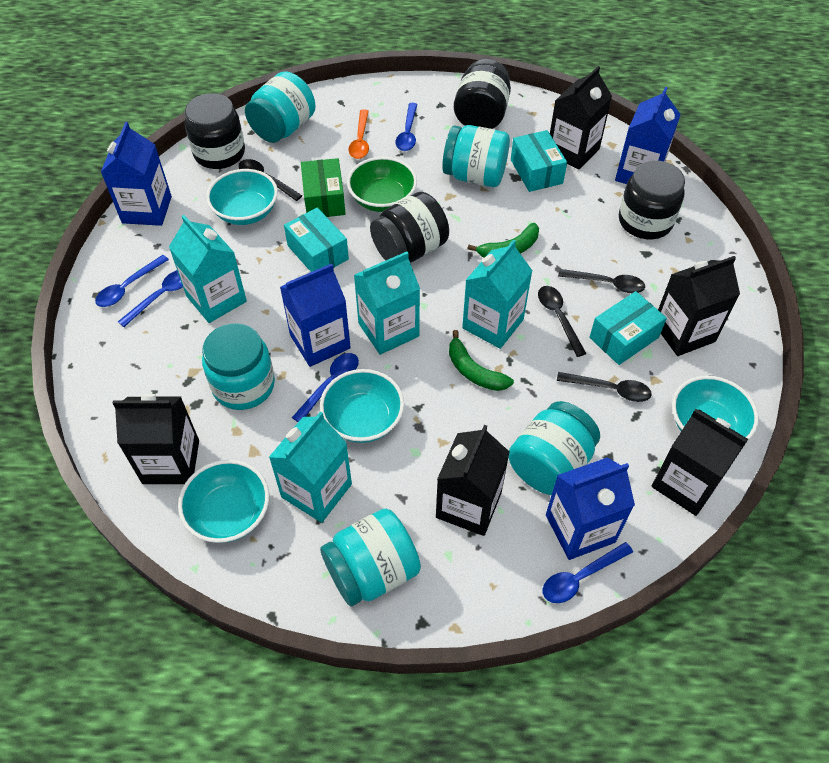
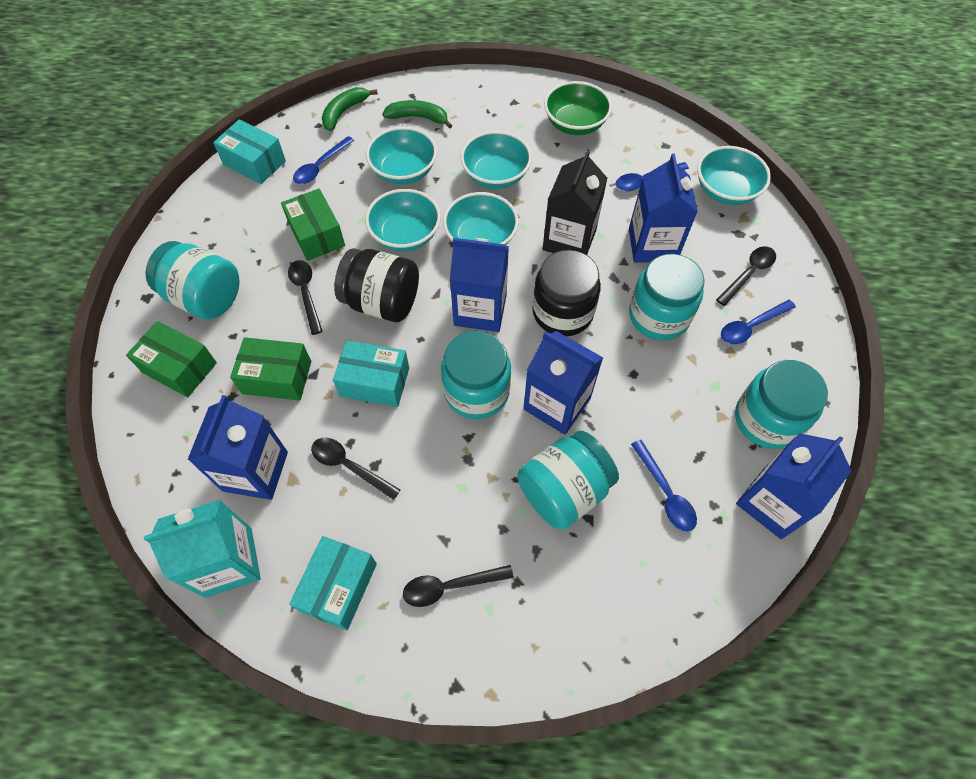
black carton: [112,394,199,484] [436,425,509,536] [550,66,612,170] [652,409,748,516] [658,256,740,356] = 5 -> [543,149,607,255] = 1
black jar: [185,93,245,169] [370,192,449,263] [454,59,511,129] [619,160,685,239] = 4 -> [334,248,419,322] [532,250,601,336] = 2
blue carton: [101,122,172,226] [280,263,351,367] [546,457,635,560] [615,87,681,184] = 4 -> [187,395,288,500] [450,238,509,332] [523,331,603,435] [629,154,698,263] [736,433,851,539] = 5
blue spoon: [95,255,169,307] [118,270,183,327] [292,353,359,422] [395,103,418,151] [543,542,633,603] = 5 -> [293,136,354,184] [616,162,689,191] [631,440,697,532] [721,300,796,344] = 4
green box: [301,158,346,217] = 1 -> [126,321,217,397] [230,337,311,400] [281,189,345,261] = 3
orange spoon: [349,109,369,159] = 1 -> none = 0
turquoise bowl: [178,460,269,543] [206,169,278,225] [320,369,404,443] [672,376,759,440] = 4 -> [365,189,441,251] [366,127,437,184] [443,192,519,245] [461,131,532,189] [697,146,771,205] = 5
turquoise carton: [169,215,247,323] [269,412,352,523] [354,252,420,355] [462,239,532,349] = 4 -> [144,500,261,598] = 1

